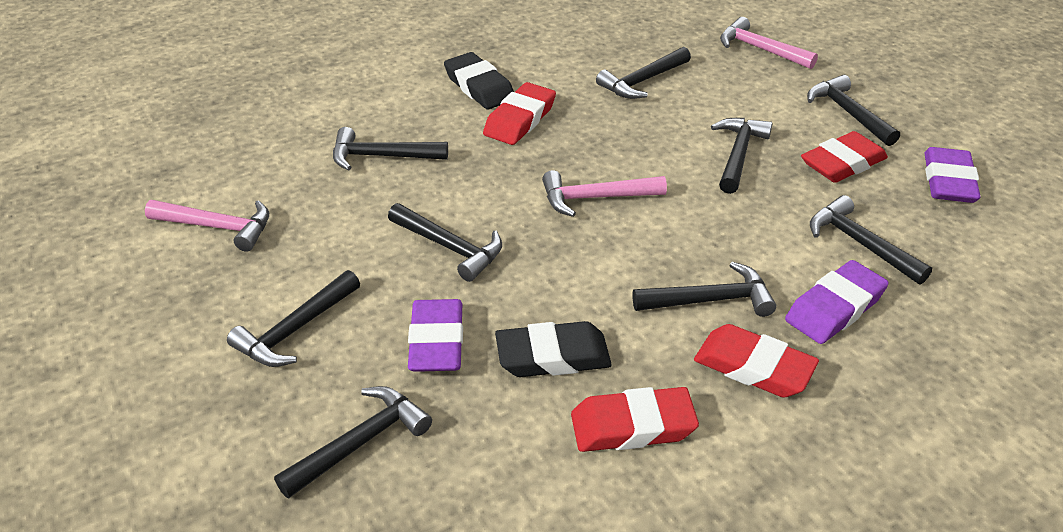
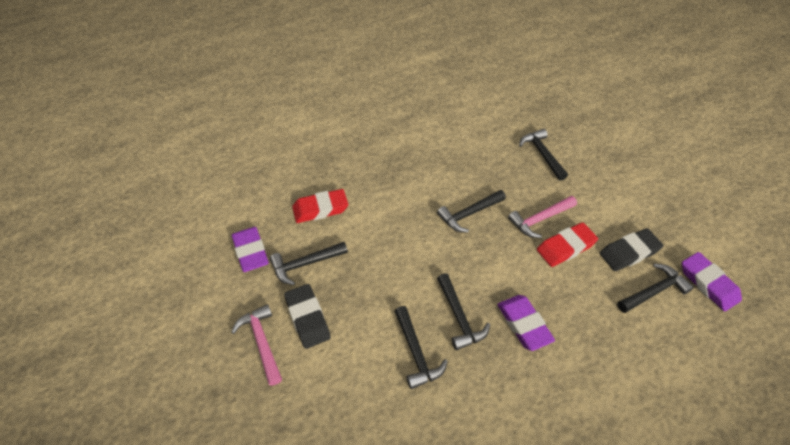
black hammer: [227,270,360,367] [274,386,432,499] [333,127,448,171] [388,203,502,282] [596,47,691,99] [633,262,776,317] [711,118,773,194] [807,75,900,146] [810,195,932,285] = 9 -> [270,242,348,285] [394,306,448,389] [437,190,506,233] [437,273,490,350] [519,129,568,181] [617,264,694,313] = 6
pink hammer: [145,200,269,252] [542,170,667,217] [720,17,818,69] = 3 -> [231,304,282,386] [508,196,577,238] = 2
red eraser: [483,82,556,145] [571,387,699,452] [694,324,819,398] [801,131,888,183] = 4 -> [292,189,348,223] [537,222,598,267] = 2

